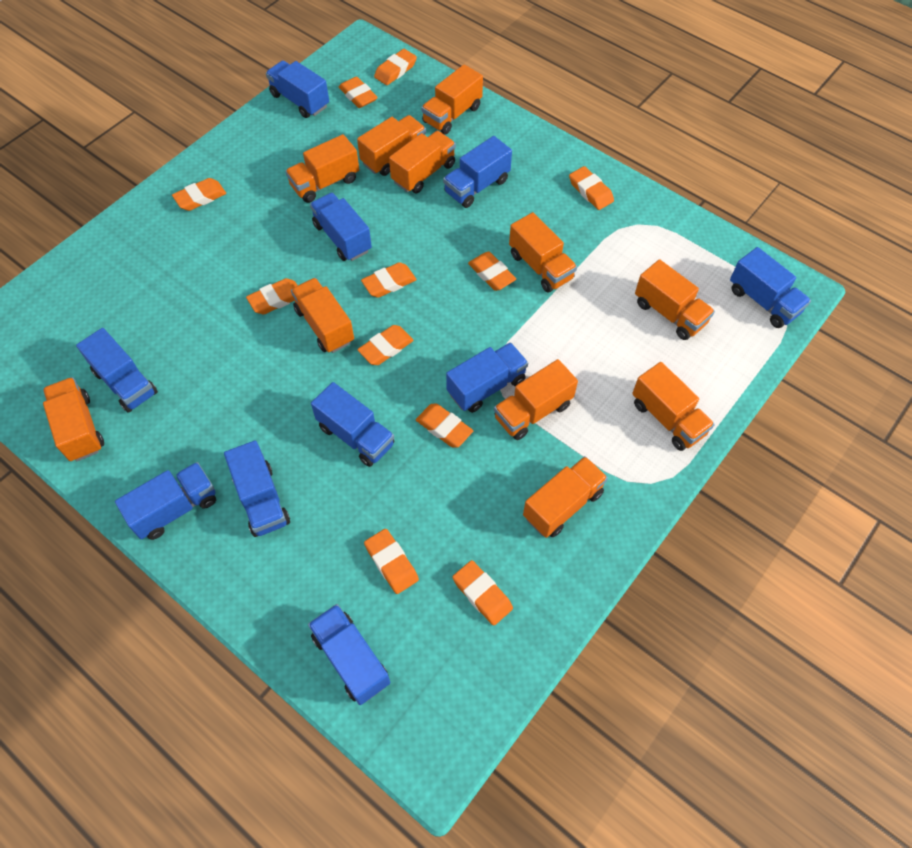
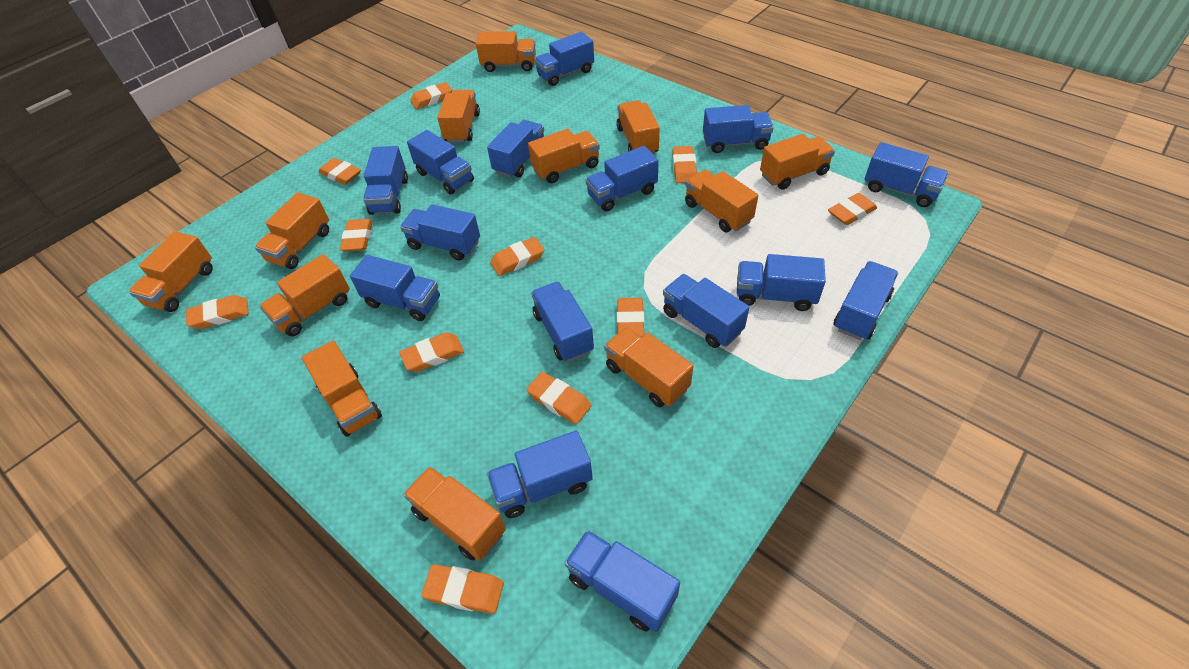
blue truck: [76,328,158,413] [115,462,216,540] [224,441,290,537] [266,61,329,118] [308,604,390,705] [310,193,372,261] [311,382,394,467] [443,136,512,208] [446,342,528,413] [730,247,811,328] = 10 -> [350,255,440,321] [363,146,408,215] [400,204,480,261] [407,130,474,195] [487,120,544,178] [487,430,593,518] [531,282,594,362] [534,32,594,86] [565,530,680,632] [586,146,659,211] [663,274,749,348] [703,105,774,153] [737,254,826,311] [833,261,898,340] [865,142,949,207] = 15
orange truck: [43,377,104,461] [285,134,359,203] [291,278,354,353] [357,115,426,176] [389,131,456,193] [421,64,483,134] [494,359,578,440] [509,212,577,293] [523,456,608,538] [632,362,715,451] [635,259,715,340] = 11 -> [129,231,213,312] [255,192,329,269] [260,254,350,336] [302,340,382,437] [403,467,506,561] [437,90,480,142] [476,31,536,72] [528,129,600,183] [604,327,693,407] [616,100,660,154] [685,170,758,232] [760,134,835,190] = 12

